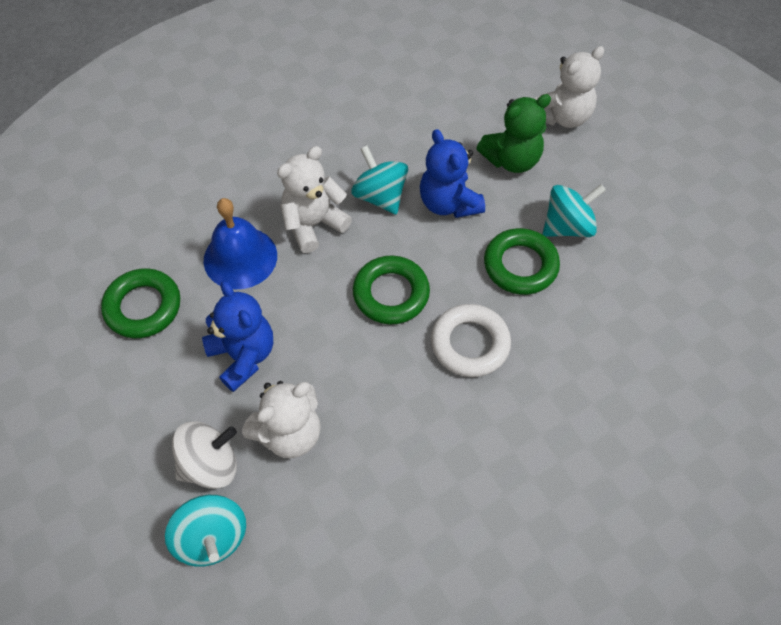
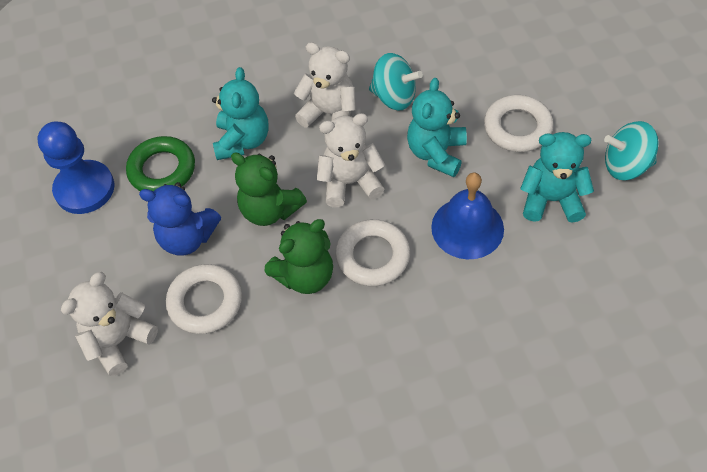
blue pawn: none = 0 -> [37,121,114,214] = 1
blue teddy bear: [202,281,273,392] [420,129,485,218] = 2 -> [139,182,221,256] = 1
green ring: [101,268,180,338] [353,255,430,324] [484,228,560,295] = 3 -> [126,136,195,192] = 1
green teddy bear: [477,94,551,173] = 1 -> [231,152,307,226] [265,219,333,294] = 2
turquoise spinning top: [165,495,246,567] [351,146,408,215] [543,184,606,237] = 3 -> [369,53,423,111] [604,121,659,180] = 2
turquoise teddy bear: none = 0 -> [212,67,269,160] [407,78,467,177] [520,132,594,223] = 3
white ring: [431,304,511,377] = 1 -> [166,264,242,334] [336,219,410,286] [484,95,554,152] = 3
white spinning top: [172,421,237,489] = 1 -> none = 0

